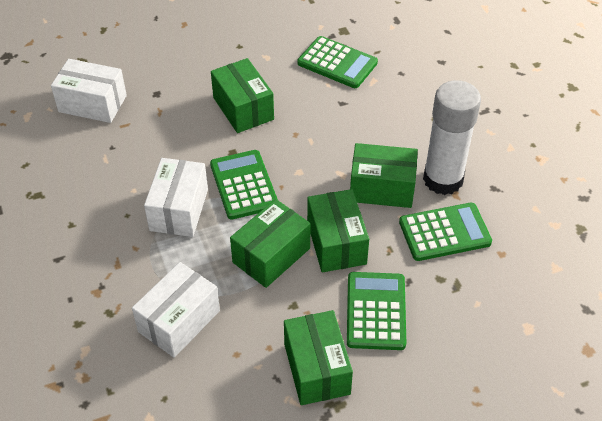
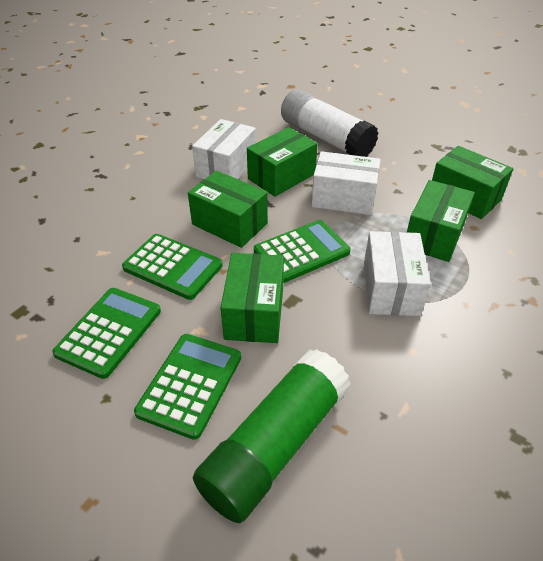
green glue stick: none = 0 -> [193,349,351,523] = 1

